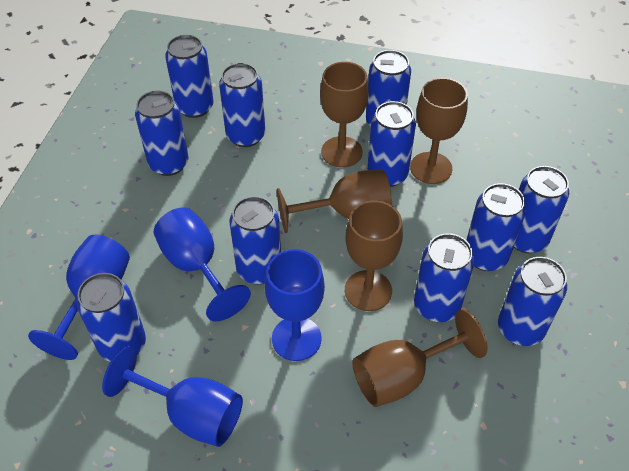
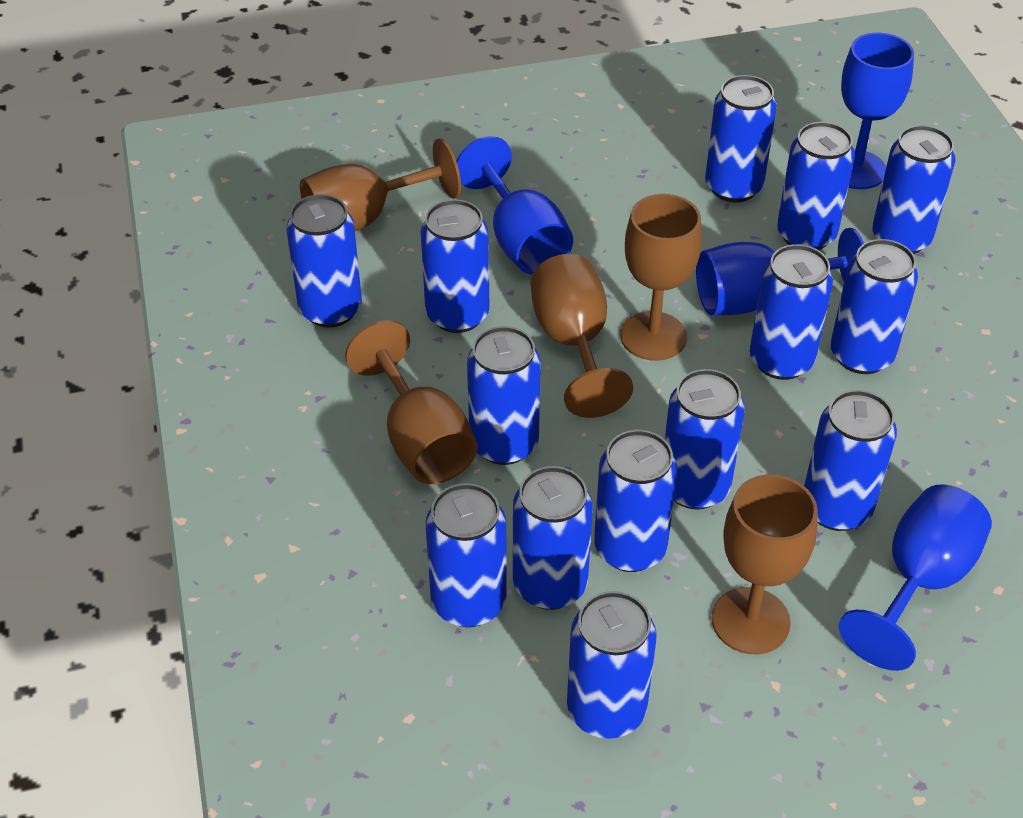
blue can: [77,273,146,362] [135,91,189,176] [165,35,214,118] [219,63,265,147] [229,196,281,284] [366,50,411,126] [367,101,416,187] [414,233,474,322] [467,183,526,271] [498,257,567,346] [514,166,569,253] = 11 -> [286,194,362,328] [421,199,489,333] [425,483,507,627] [467,326,541,465] [513,466,593,610] [567,591,657,739] [594,430,678,572] [665,369,745,510] [705,75,777,202] [750,244,833,380] [777,122,855,250] [804,390,897,531] [830,239,918,374] [872,125,956,254] = 14

